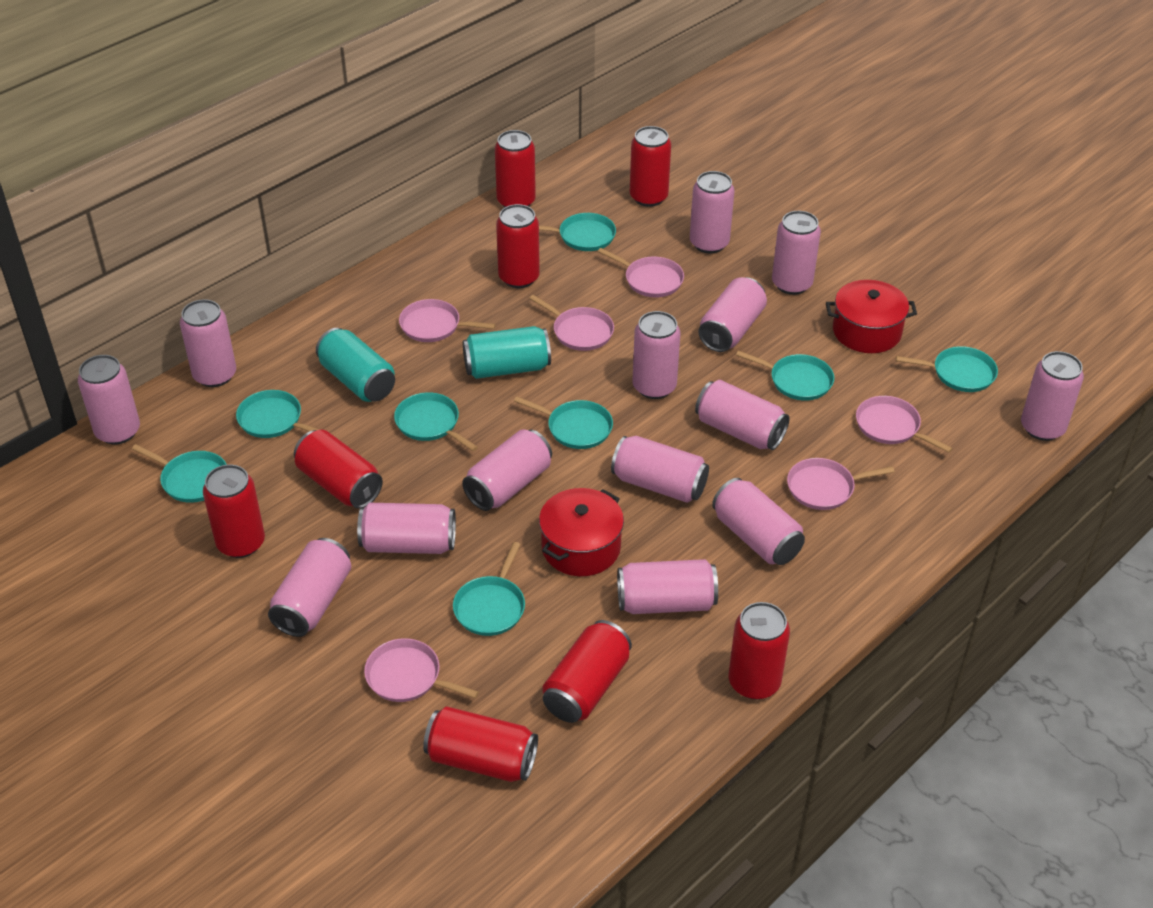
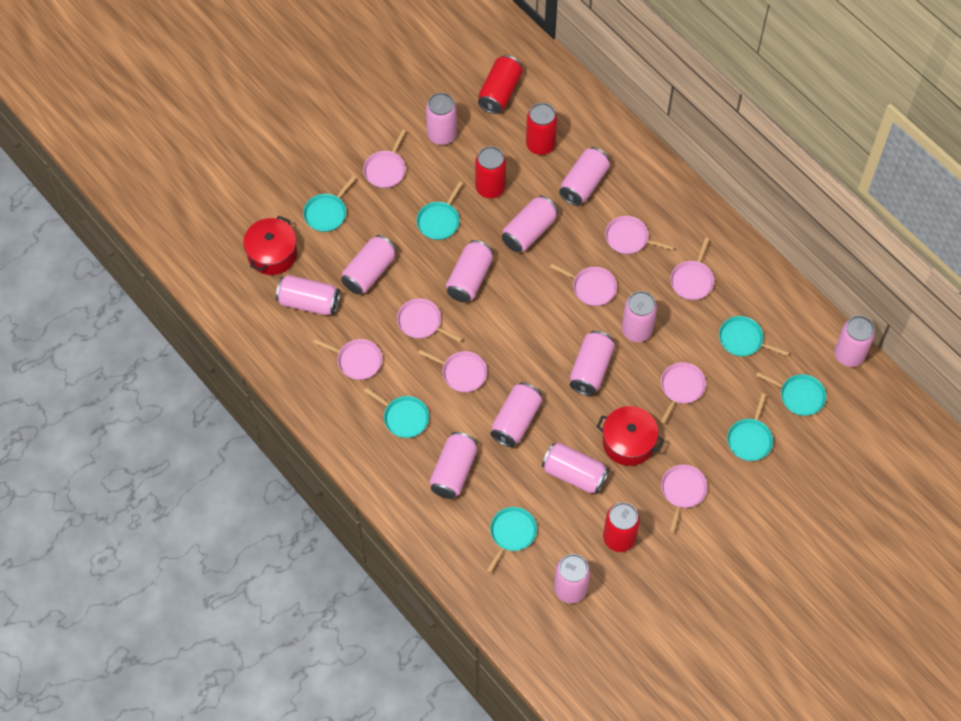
pink can: [78,355,140,444] [180,299,236,387] [268,538,351,637] [357,503,456,554] [462,429,552,511] [611,436,709,503] [617,559,718,614] [633,311,680,399] [690,171,735,253] [695,380,790,450] [698,277,767,352] [712,478,805,565] [772,211,821,295] [1021,351,1084,441] = 14 -> [276,275,340,315] [341,235,397,295] [426,93,457,145] [429,432,477,499] [446,240,493,303] [490,382,542,447] [502,195,558,252] [542,443,609,494] [554,554,590,603] [559,147,610,206] [570,331,615,395] [622,291,657,342] [834,316,875,367] = 13
pink pan: [364,638,479,702] [399,299,496,342] [529,295,614,351] [598,248,684,297] [787,458,894,510] [856,396,953,453] = 6 -> [313,339,382,380] [363,129,406,188] [397,298,463,342] [418,349,487,392] [550,264,617,306] [605,216,674,254] [660,362,706,424] [661,465,708,533] [670,238,714,300] = 9
red can: [203,464,265,558] [294,430,383,509] [423,706,538,782] [495,130,536,208] [496,204,540,288] [542,620,632,723] [630,126,671,207] [729,602,790,699] = 8 -> [475,146,506,198] [478,55,523,114] [526,103,557,155] [603,502,640,552] = 4
turquoise can: [316,328,395,402] [463,326,551,379] = 2 -> none = 0
turquoise pan: [132,444,227,503] [236,390,319,438] [394,392,478,451] [453,542,525,636] [514,396,613,449] [539,213,616,251] [736,351,834,401] [896,346,998,392] = 8 -> [303,176,356,232] [364,387,429,438] [416,181,463,240] [486,507,537,573] [719,316,789,356] [727,393,773,461] [756,372,826,416] = 7

